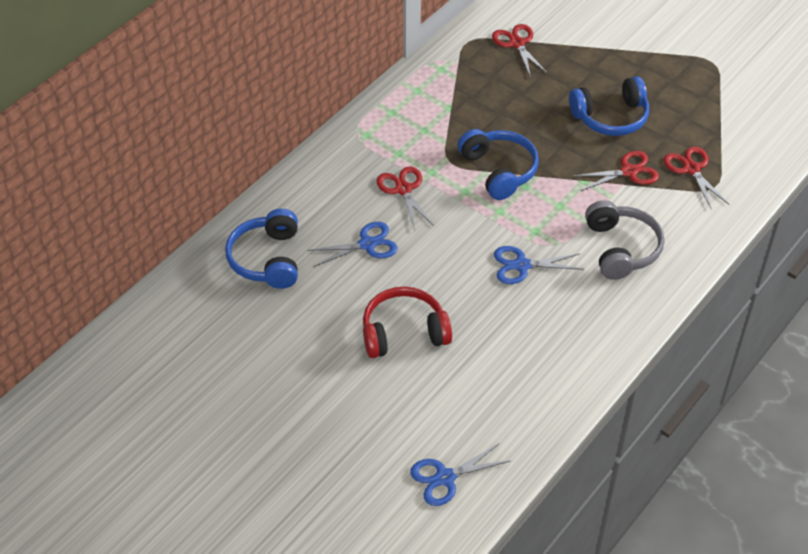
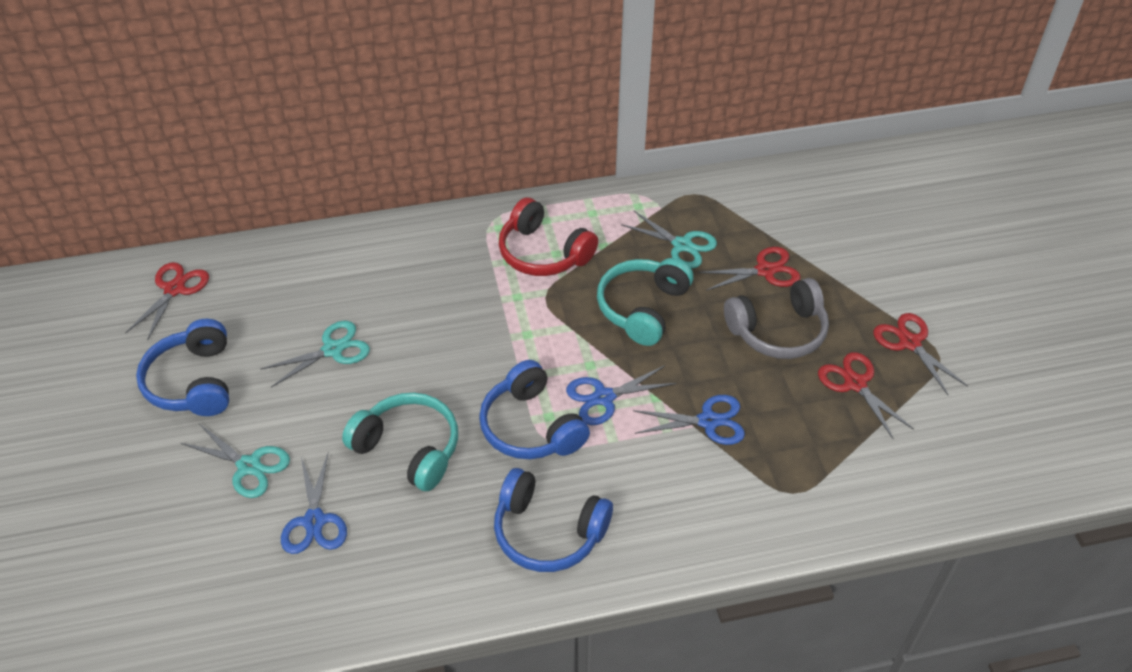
turquoise headphones: none = 0 -> [342,393,458,491] [597,258,693,346] = 2
turquoise scissors: none = 0 -> [181,424,290,498] [261,321,370,387] [621,211,717,268] = 3

